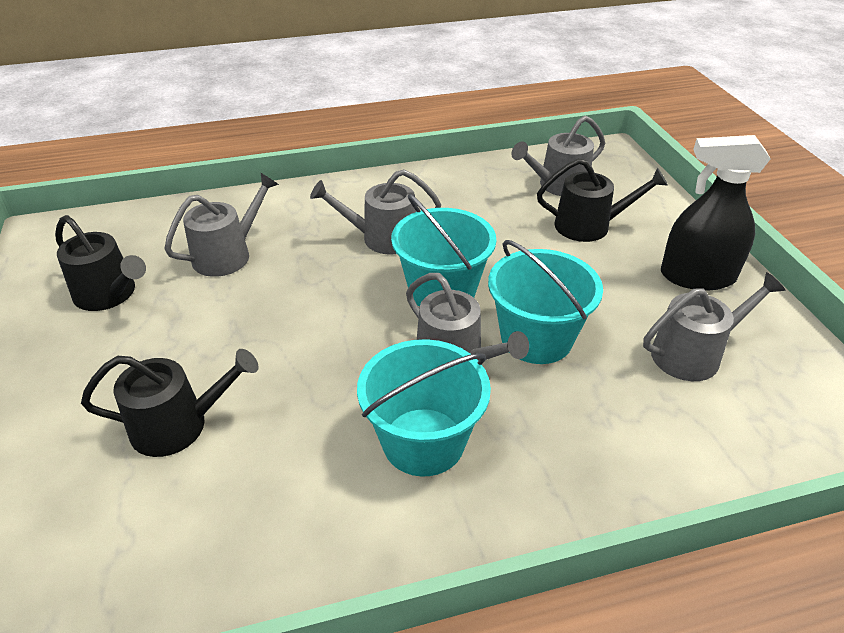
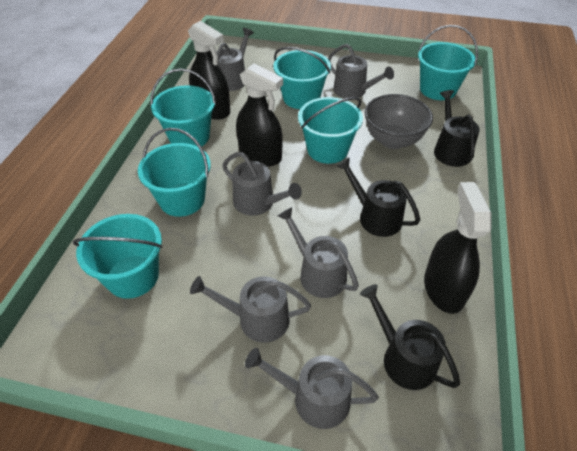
black spray bottle: [661,135,771,290] = 1 -> [188,21,230,120] [236,64,283,167] [424,182,492,314] = 3
grey bowl: none = 0 -> [364,94,433,149] = 1
grey watering can: [164,173,279,277] [310,169,441,254] [406,273,529,361] [511,116,605,196] [643,272,785,381] = 5 -> [190,276,311,343] [217,28,254,91] [222,152,302,216] [245,348,379,429] [278,207,359,298] [328,44,394,98] = 6
turquoise bucket: [357,339,491,477] [391,194,496,306] [488,240,603,364] = 3 -> [73,214,163,299] [138,128,211,217] [151,68,216,147] [273,47,331,109] [298,97,363,164] [418,25,478,100] = 6

